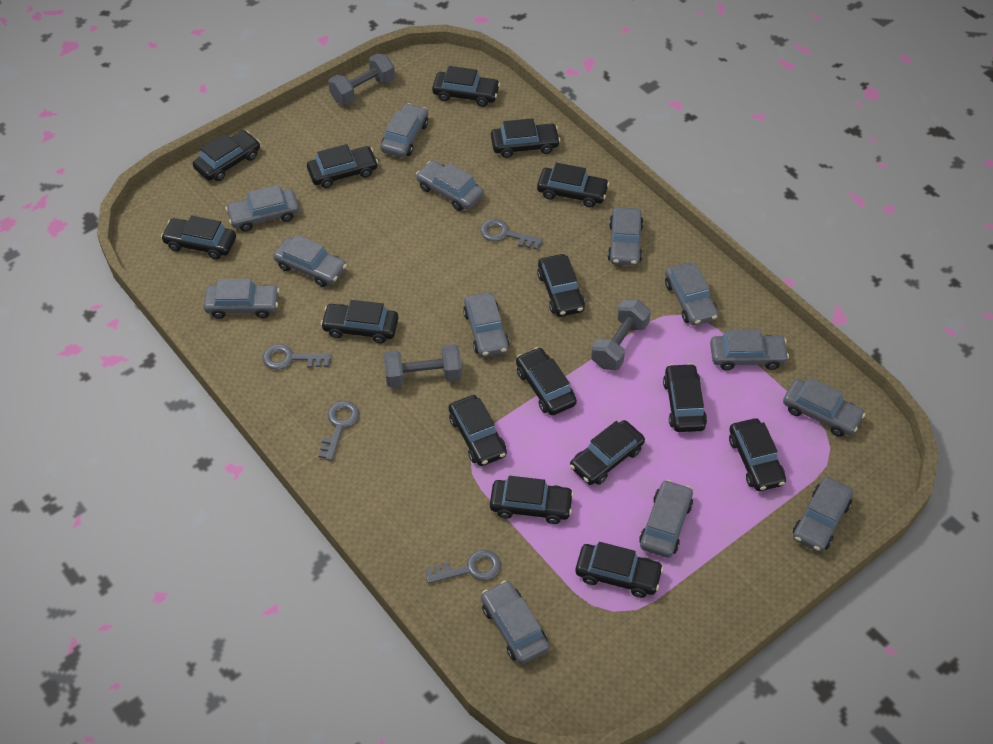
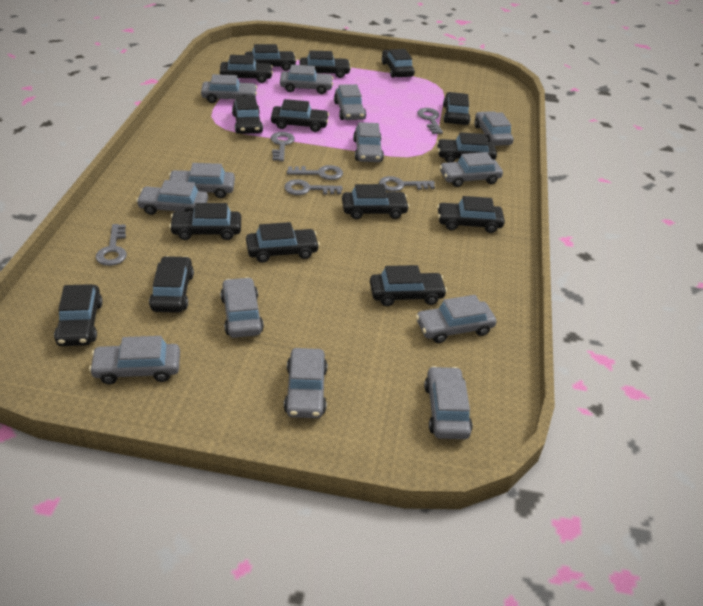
grey dumbbell: [328,53,395,105] [384,344,462,388] [591,299,651,370] = 3 -> none = 0
grey key: [263,344,332,370] [318,401,359,461] [426,550,501,584] [480,219,543,250] = 4 -> [96,224,127,266] [271,132,295,161] [284,179,343,195] [287,165,343,180] [379,176,435,192] [417,108,443,134] = 6

